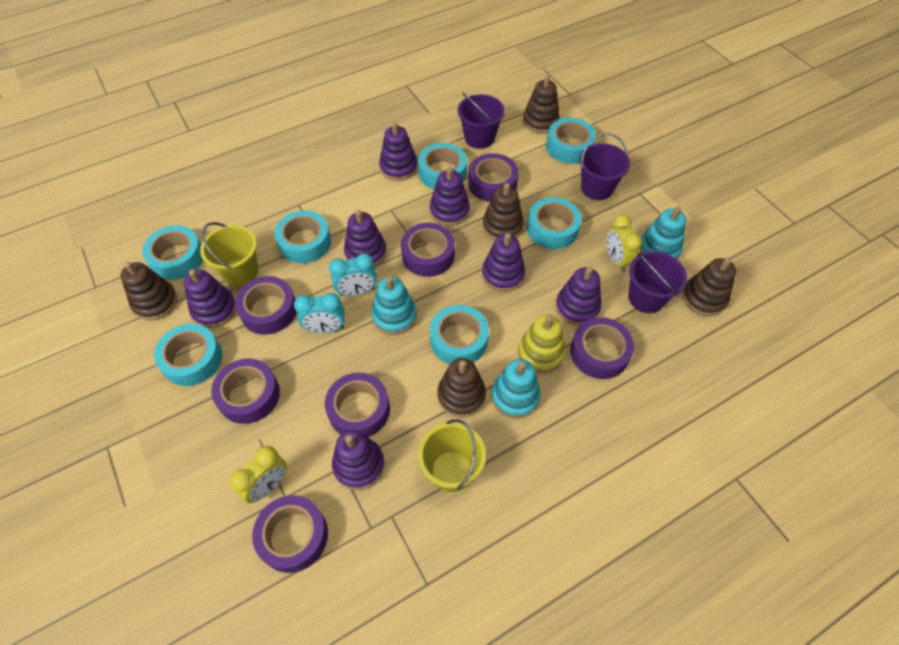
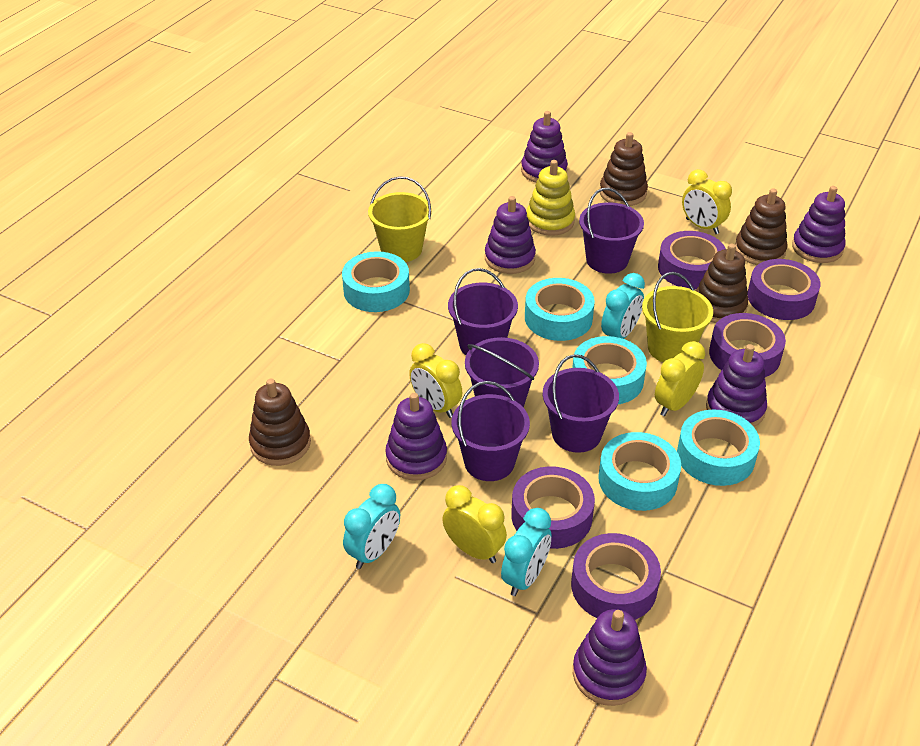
brown stacking toy: [120,262,177,320] [437,358,486,417] [482,183,524,240] [523,76,560,133] [682,258,736,316] = 5 -> [249,379,311,466] [600,132,648,206] [696,244,748,323] [735,188,788,265] = 4
purple bucket: [458,93,505,149] [580,133,630,200] [628,251,687,313] = 3 -> [448,268,518,355] [452,381,530,481] [465,337,539,407] [543,354,619,453] [579,188,644,274] = 5
purple stacking toy: [184,269,236,328] [332,430,385,490] [344,210,387,267] [379,122,418,181] [430,167,470,226] [482,233,525,292] [556,267,601,326] = 7 -> [385,393,447,480] [485,196,536,274] [521,111,568,182] [573,609,647,706] [706,344,767,427] [792,186,845,263] = 6
purple tape: [211,359,280,424] [235,276,297,335] [252,495,328,573] [325,373,390,437] [401,223,455,277] [468,153,519,202] [571,317,634,379] = 7 -> [511,466,595,549] [571,533,661,620] [658,231,726,289] [709,313,786,377] [747,259,821,320] = 5
turquoise clock: [294,293,345,333] [329,253,377,296] = 2 -> [343,484,400,569] [501,508,551,596] [601,273,645,339] = 3
turquoise stacking toy: [371,276,417,335] [491,359,541,418] [639,207,686,260] = 3 -> none = 0
turquoise tape: [142,225,203,280] [154,324,222,386] [274,210,331,263] [418,143,467,189] [430,305,489,364] [527,197,582,249] [546,118,596,164] = 7 -> [342,251,410,312] [525,278,595,341] [572,336,647,404] [598,432,681,511] [677,409,760,486] = 5
yellow clock: [230,446,287,503] [607,214,642,272] = 2 -> [409,343,462,418] [442,485,507,563] [655,341,705,416] [682,169,732,234] = 4

